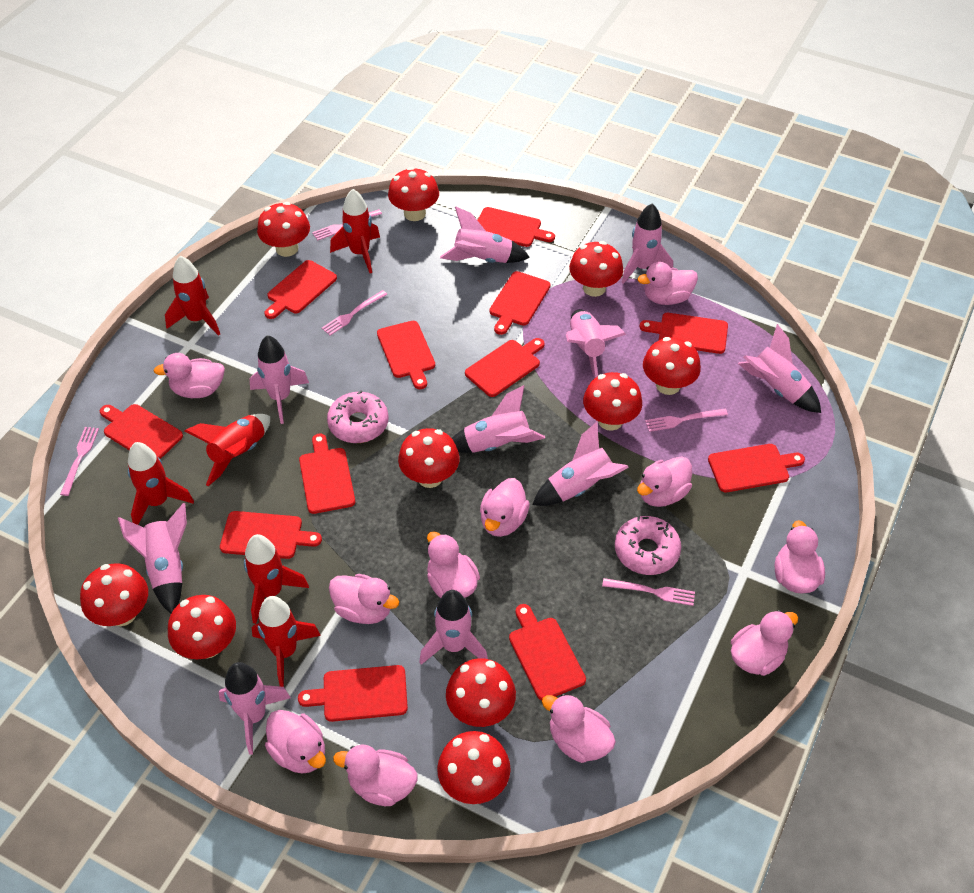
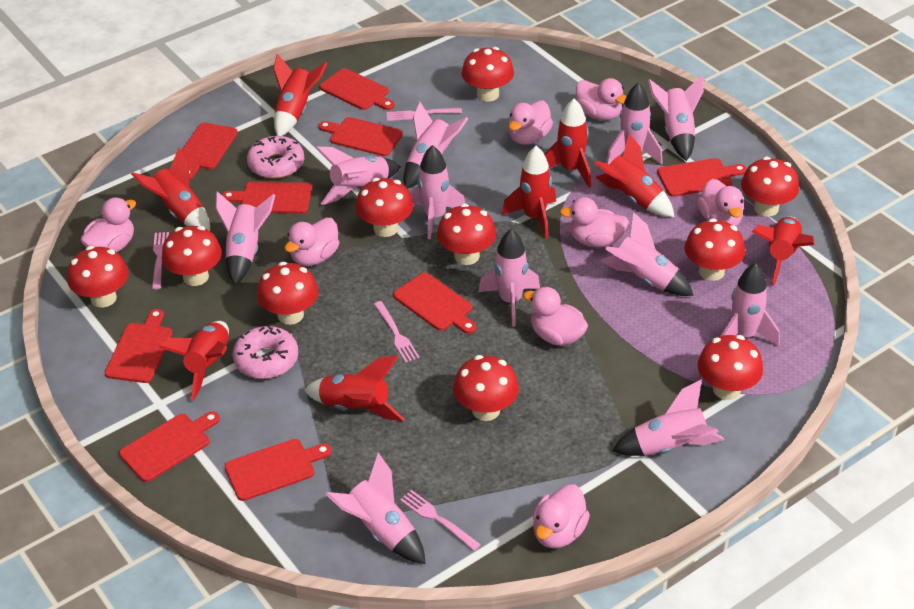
pink duck: [153,353,225,398] [265,710,326,774] [329,574,399,624] [333,744,418,806] [427,531,480,598] [480,478,530,537] [542,694,616,763] [637,262,698,305] [637,456,692,507] [731,610,798,676] [775,520,825,593] = 11 -> [80,198,136,252] [285,218,339,266] [509,100,553,145] [523,287,588,346] [533,484,590,548] [560,197,629,247] [576,78,627,120] [697,179,744,226] = 8
pink fork: [60,427,99,496] [312,209,382,241] [322,290,387,336] [602,578,695,606] [645,409,728,432] = 5 -> [152,232,169,290] [374,301,420,363] [387,108,462,121] [400,490,481,551] = 4
pink rocket: [118,503,187,613] [219,662,291,755] [250,335,309,424] [419,590,488,665] [440,206,530,263] [452,385,545,453] [532,422,629,506] [566,309,626,378] [621,204,673,284] [738,324,821,413] = 10 -> [215,191,275,285] [316,147,401,205] [325,453,425,564] [403,102,469,189] [410,145,465,239] [479,229,540,327] [601,212,694,296] [606,83,663,165] [612,379,724,456] [648,76,704,161] [721,263,780,347] = 11
red cutting board: [100,404,183,459] [220,511,322,559] [264,260,337,319] [298,665,408,722] [299,434,355,514] [377,321,435,389] [465,338,545,397] [477,207,555,247] [489,271,551,335] [509,604,586,700] [640,313,728,354] [708,444,805,492] = 12 -> [105,309,173,383] [119,411,220,482] [181,123,238,179] [222,182,312,214] [225,439,332,501] [318,117,403,156] [320,68,395,110] [393,273,477,334] [657,158,747,197] = 9
red rocket: [128,442,194,525] [165,256,220,336] [185,414,270,486] [244,534,309,624] [252,596,321,687] [330,189,380,273] = 6 -> [131,147,210,231] [158,321,229,401] [273,54,328,136] [304,355,405,421] [502,146,556,239] [544,99,591,188] [593,134,675,217] [752,217,814,286] = 8

